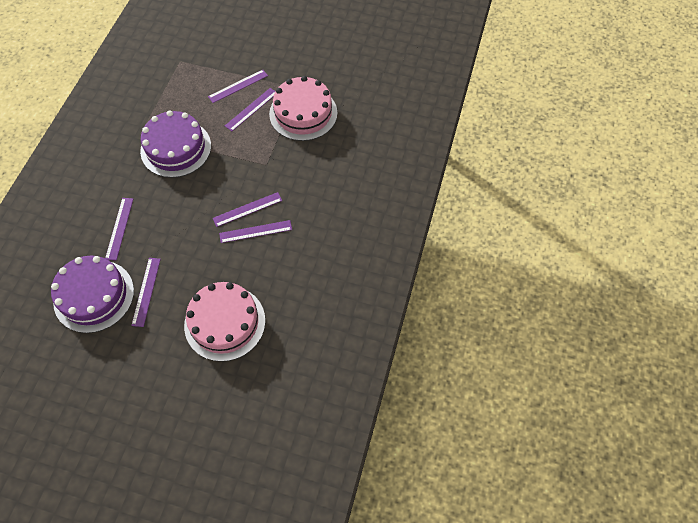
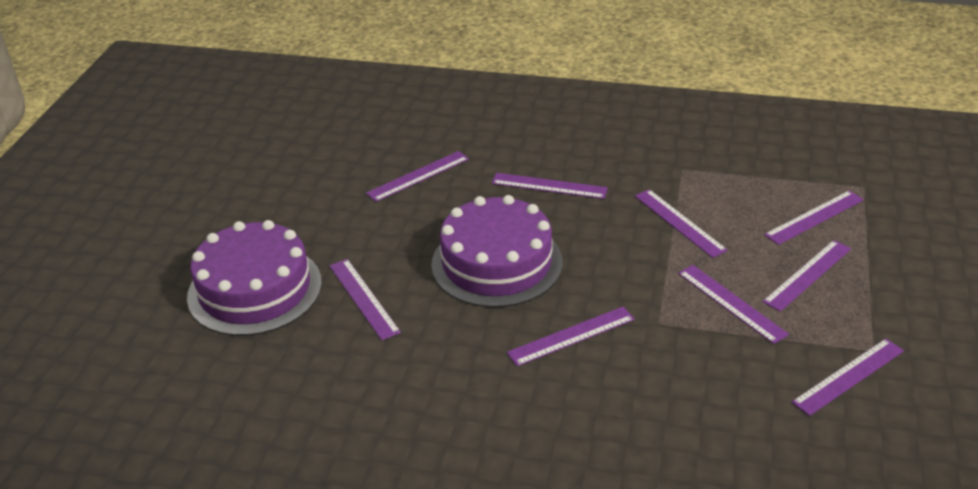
pink cake: [184,282,265,362] [269,76,337,141] = 2 -> none = 0
purple ruler: [105,198,133,260] [131,258,161,327] [208,70,268,103] [213,192,282,227] [219,220,292,243] [225,88,275,131] = 6 -> [329,259,401,340] [366,151,469,202] [491,173,608,199] [507,307,635,366] [635,189,728,258] [678,265,789,344] [762,240,851,312] [764,191,864,245] [792,339,904,416] = 9

